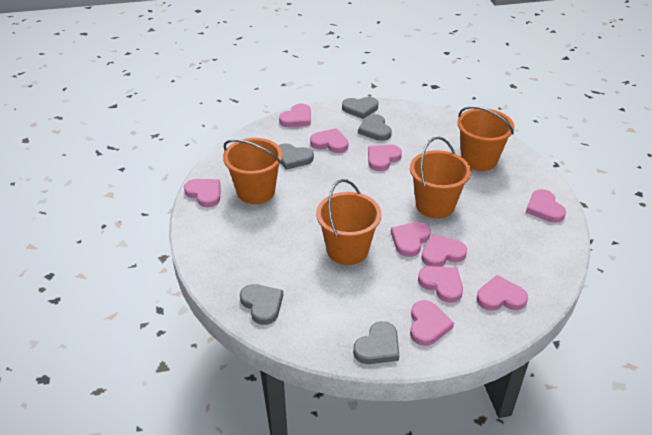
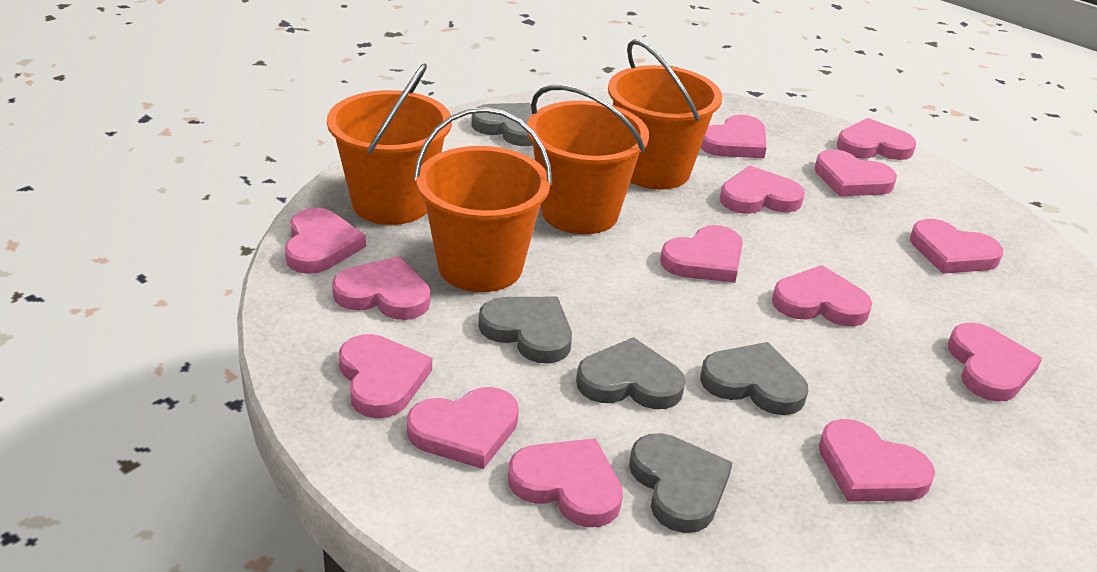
pink heart: [184,179,220,207] [279,103,311,127] [310,128,348,153] [368,145,402,171] [391,222,431,257] [410,300,454,346] [418,266,463,303] [421,234,467,267] [477,275,528,311] [526,189,566,223] = 10 -> [285,208,366,274] [332,256,430,320] [339,334,432,418] [407,387,519,469] [508,438,623,527] [660,225,743,283] [701,115,767,158] [720,166,805,214] [772,265,872,326] [814,149,897,196] [819,419,935,502] [837,118,916,160] [910,219,1003,274] [948,323,1042,402] = 14

